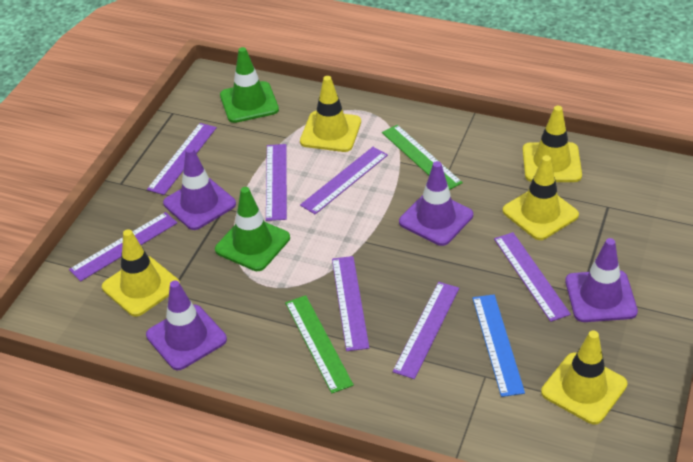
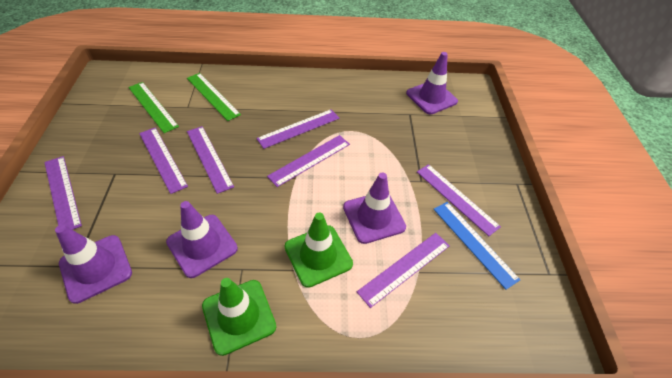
yellow traffic cone: [102,229,180,317] [300,76,361,152] [503,155,579,240] [523,106,582,182] [541,330,627,425] = 5 -> none = 0

